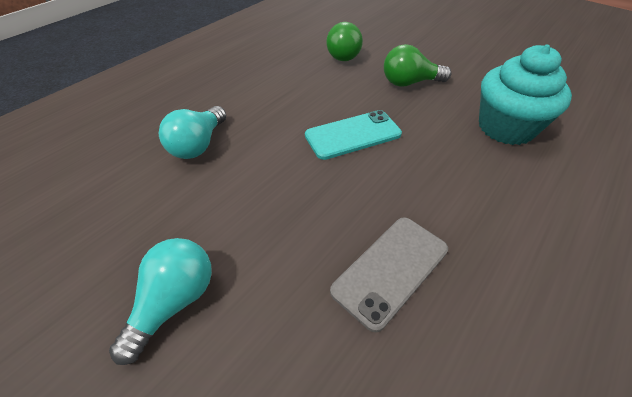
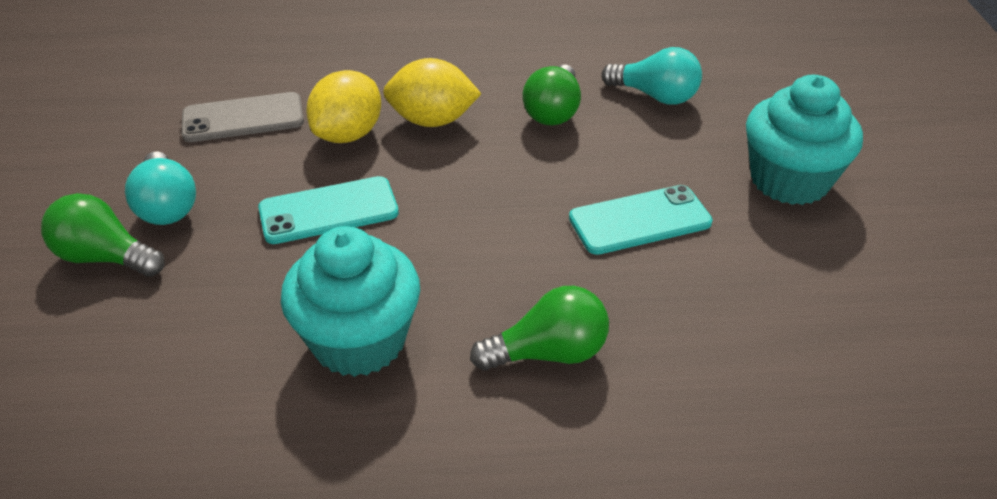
green light bulb: [326,22,363,61] [384,44,451,87] = 2 -> [41,193,165,277] [470,286,609,371] [522,65,581,125] = 3
turquoise cupcake: [479,44,572,145] = 1 -> [281,226,420,377] [746,75,863,205] = 2
turquoise phone: [305,110,402,160] = 1 -> [258,176,399,244] [569,185,713,255] = 2
yellow lemon: none = 0 -> [306,70,381,143] [383,58,481,127] = 2

